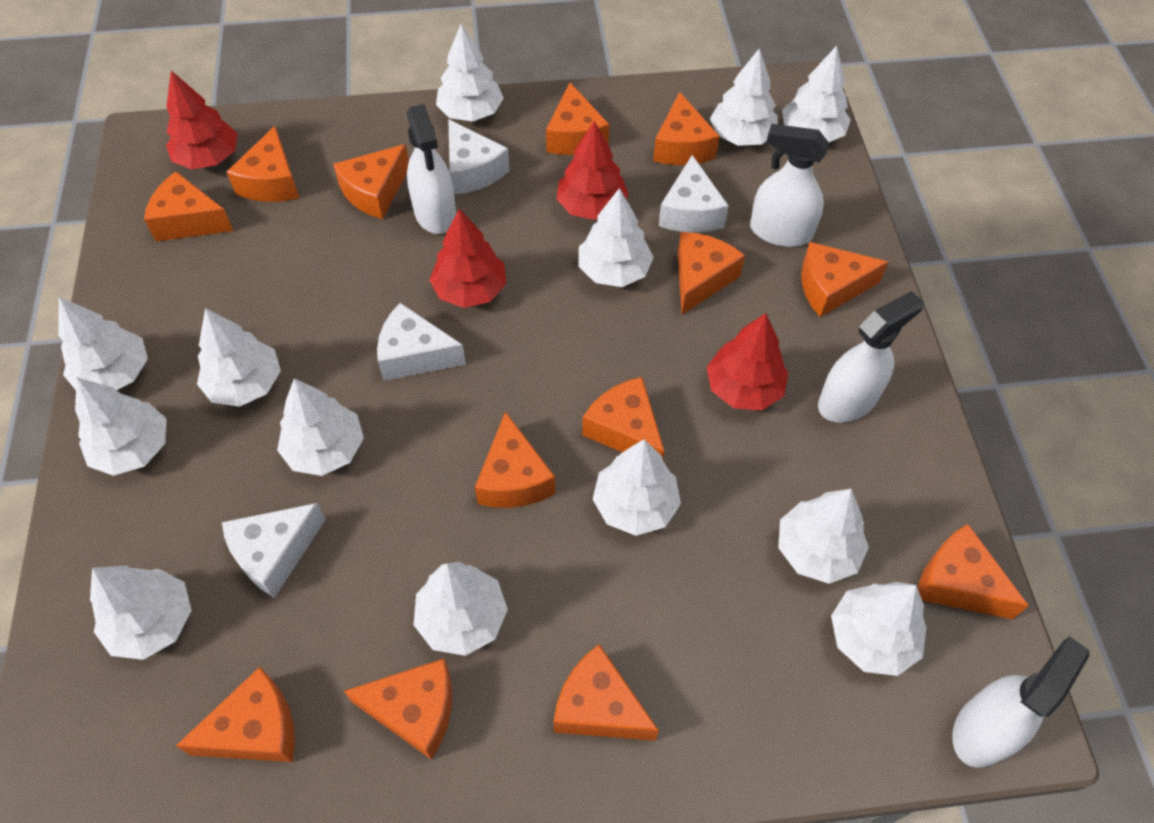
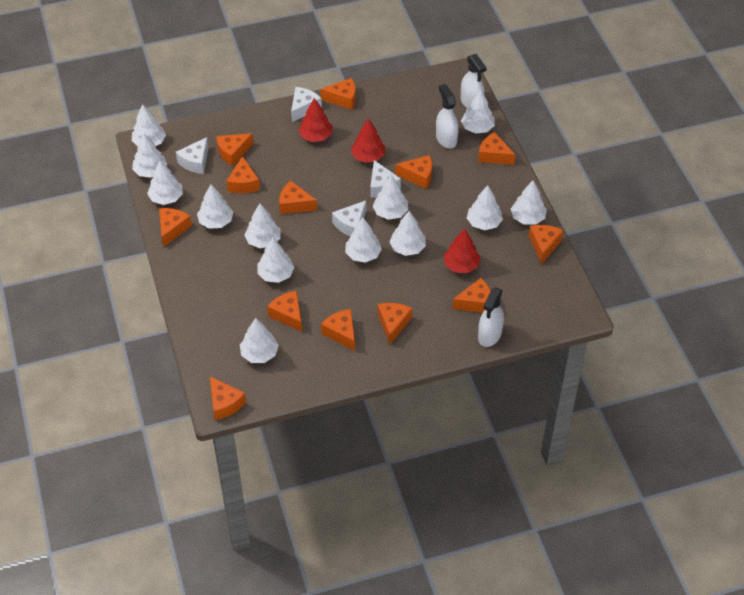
red tree: [166,71,238,169] [430,209,506,308] [556,121,629,220] [707,313,788,410] = 4 -> [298,98,332,142] [351,118,385,163] [444,228,481,273] = 3
white spray bottle: [407,104,456,234] [750,124,829,247] [818,291,924,423] [952,636,1089,768] = 4 -> [436,84,459,148] [461,54,487,108] [478,287,504,347] = 3

